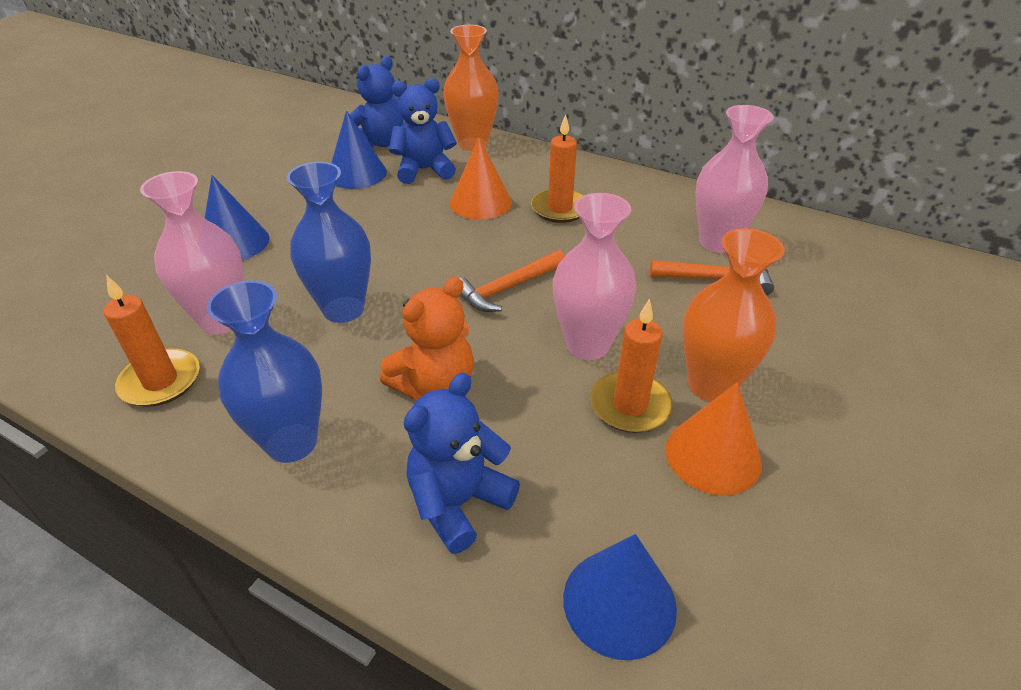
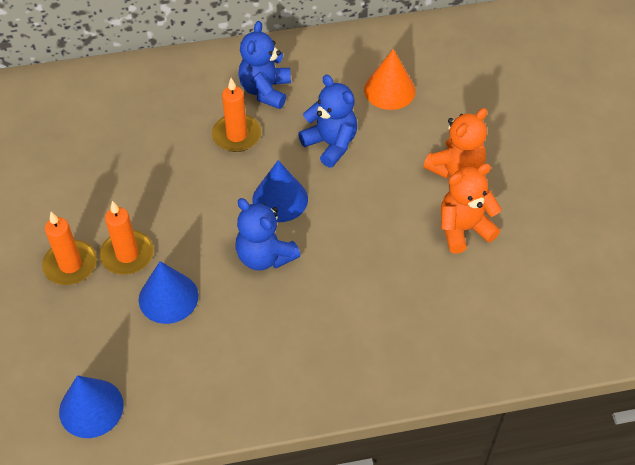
blue vase: [207,280,322,463] [287,162,371,323] = 2 -> none = 0
orange cone: [450,137,512,220] [666,382,762,495] = 2 -> [364,49,415,110] = 1
orange hammer: [460,250,565,312] [650,260,774,295] = 2 -> none = 0
orange teddy bear: [380,277,474,400] = 1 -> [424,108,487,179] [441,163,501,254] = 2
orange vase: [443,25,499,151] [682,228,784,402] = 2 -> none = 0
pink vase: [140,171,244,334] [553,193,636,360] [695,105,774,253] = 3 -> none = 0

